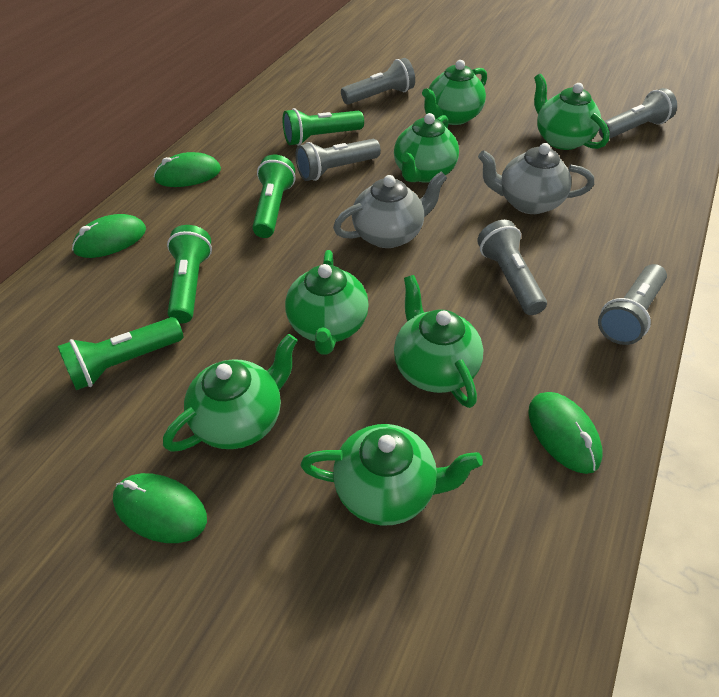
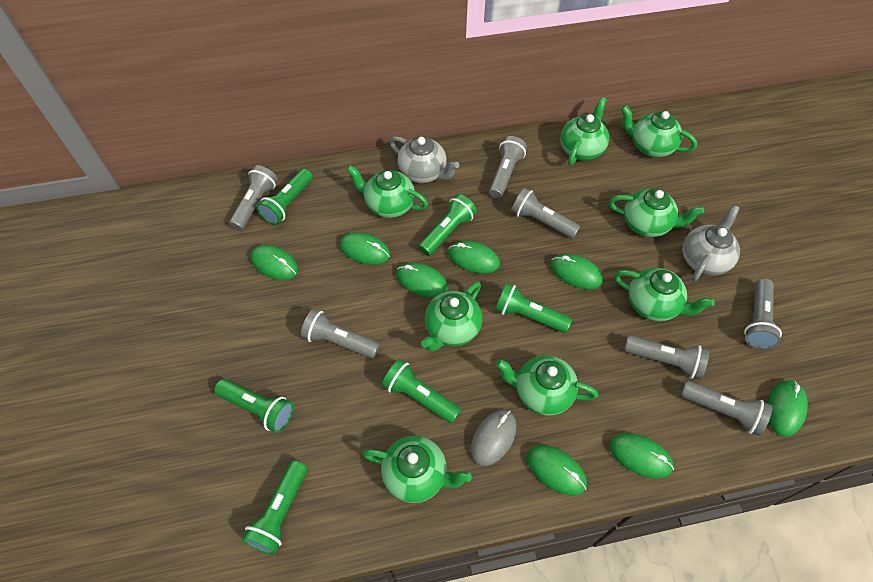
green flashlight: [57,317,183,390] [167,225,212,323] [252,154,295,238] [283,108,364,146] = 4 -> [214,379,294,433] [242,460,307,555] [257,169,313,225] [382,359,461,423] [419,194,477,256] [495,283,572,333] = 6
green mouse: [72,214,146,258] [113,473,207,543] [154,152,221,187] [528,392,603,474] = 4 -> [250,245,298,280] [339,232,390,265] [396,262,448,297] [448,241,500,273] [527,445,587,496] [550,254,603,289] [609,433,674,478] [767,380,808,437] = 8
green teapot: [163,334,298,452] [285,250,369,355] [300,424,483,526] [394,113,459,183] [394,275,483,408] [422,60,487,125] [534,74,609,150] = 7 -> [347,165,428,218] [363,436,472,503] [421,282,482,352] [496,355,598,416] [560,97,609,165] [609,189,704,237] [614,268,715,321] [621,105,697,157] = 8
grey flashlight: [295,139,381,181] [341,58,415,105] [477,220,547,315] [598,88,677,139] [598,264,667,345] = 5 -> [229,165,278,231] [301,309,380,358] [489,136,527,199] [511,188,580,239] [624,335,710,380] [680,381,773,436] [744,278,782,349] = 7
grey mouse: none = 0 -> [470,410,517,466] = 1

